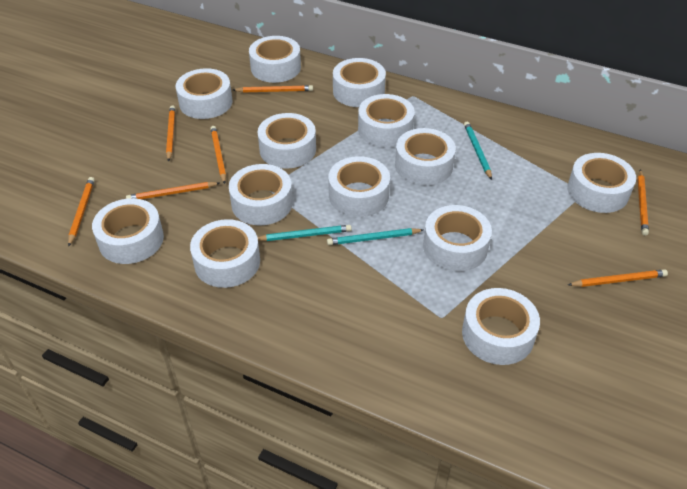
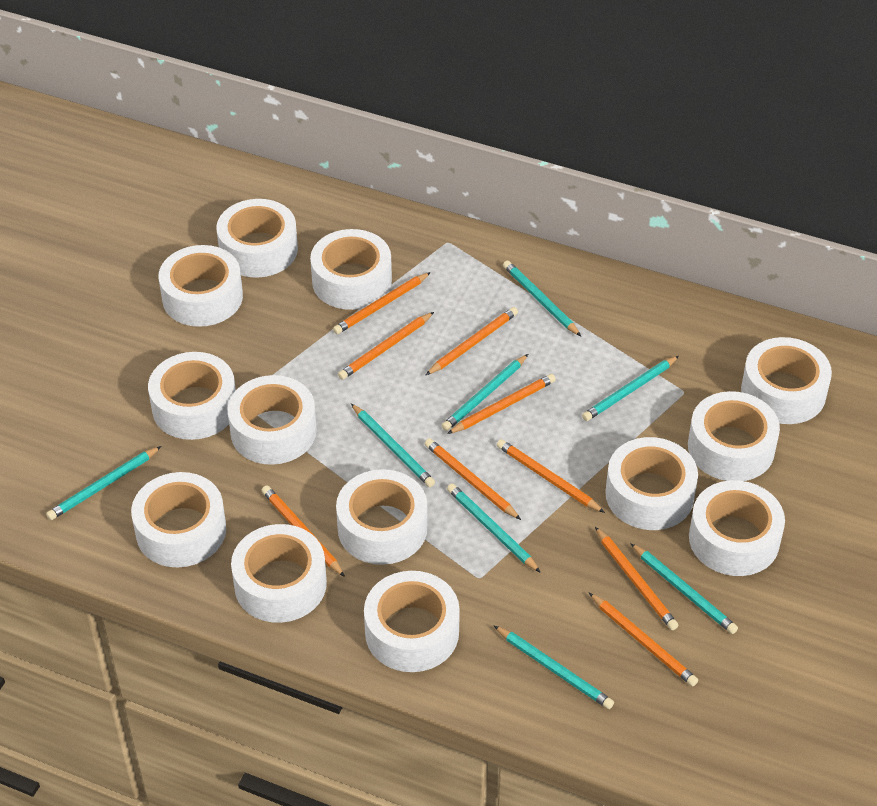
orange pencil: [68,177,95,247] [126,182,220,199] [166,105,175,162] [210,126,226,184] [233,85,313,92] [568,269,668,287] [637,169,649,236] = 7 -> [261,485,345,577] [333,272,431,334] [338,312,434,380] [425,438,521,520] [426,307,518,375] [447,374,556,434] [497,439,605,513] [589,593,698,686] [595,527,678,630] = 9
turquoise pencil: [258,225,352,241] [327,228,423,245] [464,122,492,180] = 3 -> [46,446,161,520] [351,404,435,487] [442,354,528,431] [447,483,541,573] [494,626,614,709] [503,260,581,336] [582,356,679,421] [630,543,738,634] = 8

